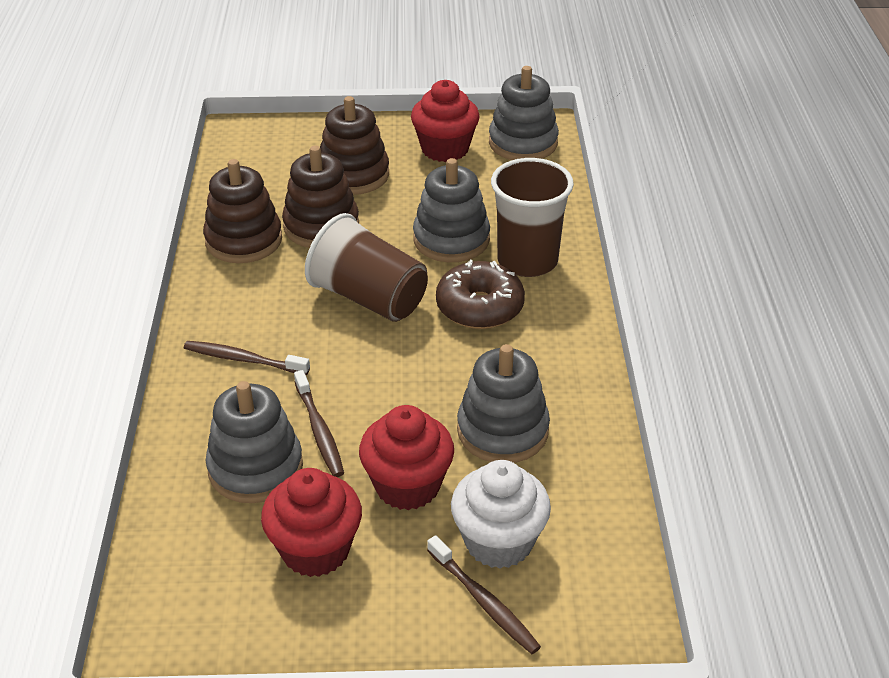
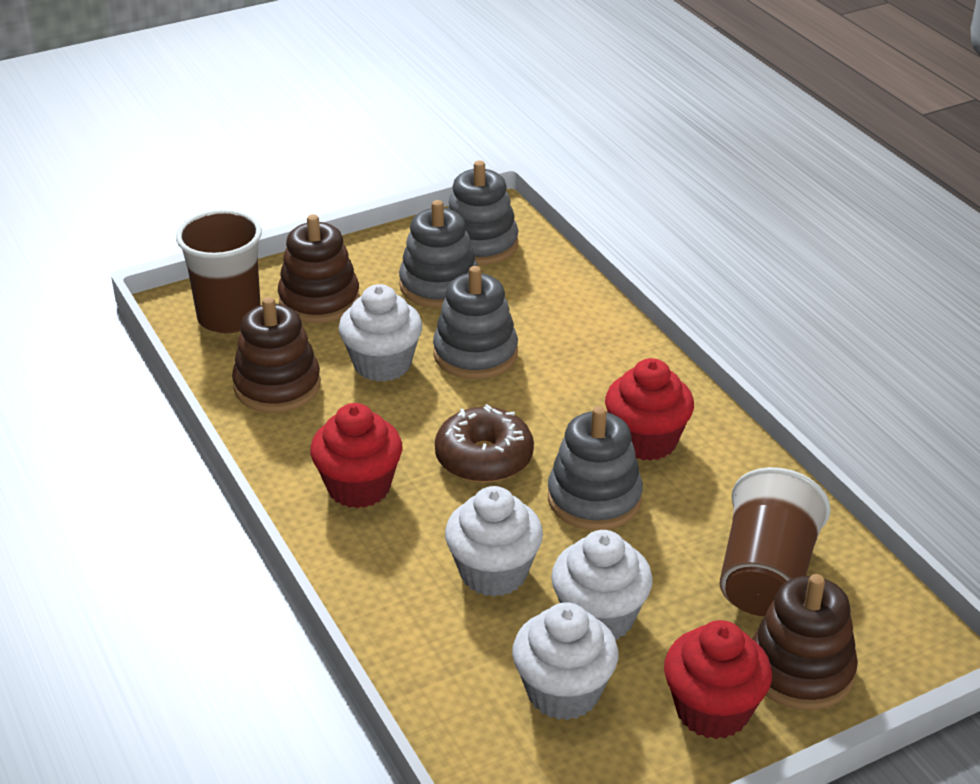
brown toothbrush: [184,341,310,375] [294,370,344,477] [427,535,541,654] = 3 -> none = 0
white cupcake: [451,460,551,569] = 1 -> [338,284,422,382] [445,486,543,597] [512,602,619,720] [551,530,653,640] = 4

